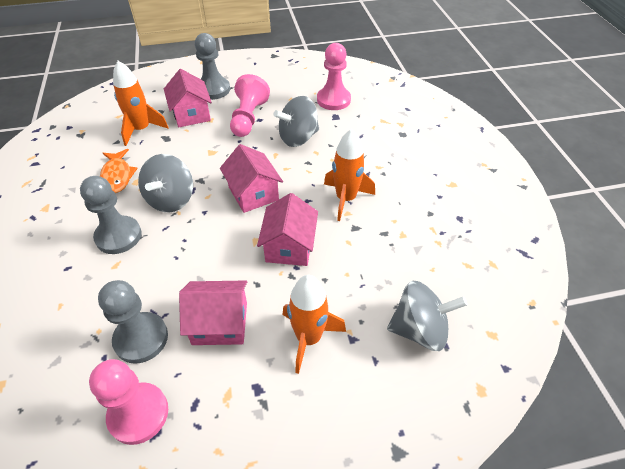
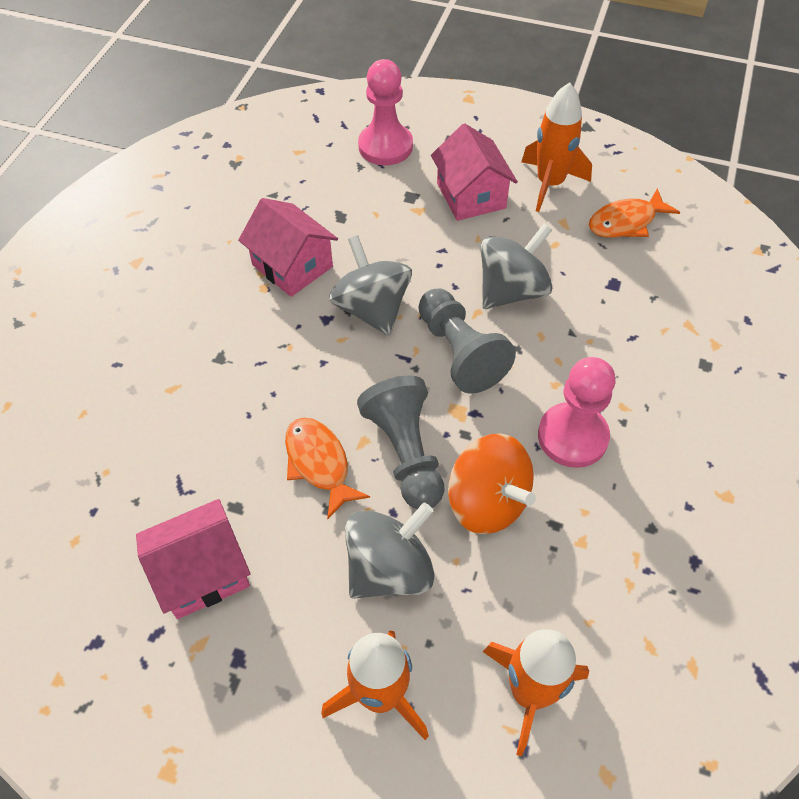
grey pawn: [80,176,142,254] [98,280,168,364] [195,33,230,100] = 3 -> [357,375,444,509] [418,289,516,394] = 2
orange fish: [100,149,138,193] = 1 -> [285,418,370,520] [589,188,680,238] = 2
orange spinning top: none = 0 -> [448,433,536,534] = 1
pink house: [164,69,212,127] [179,281,247,345] [220,144,283,213] [257,193,318,266] = 4 -> [136,499,250,619] [238,198,338,297] [431,123,518,221] = 3
pink pawn: [89,359,168,445] [230,74,270,137] [317,43,351,110] = 3 -> [358,59,413,165] [538,357,615,468] = 2

